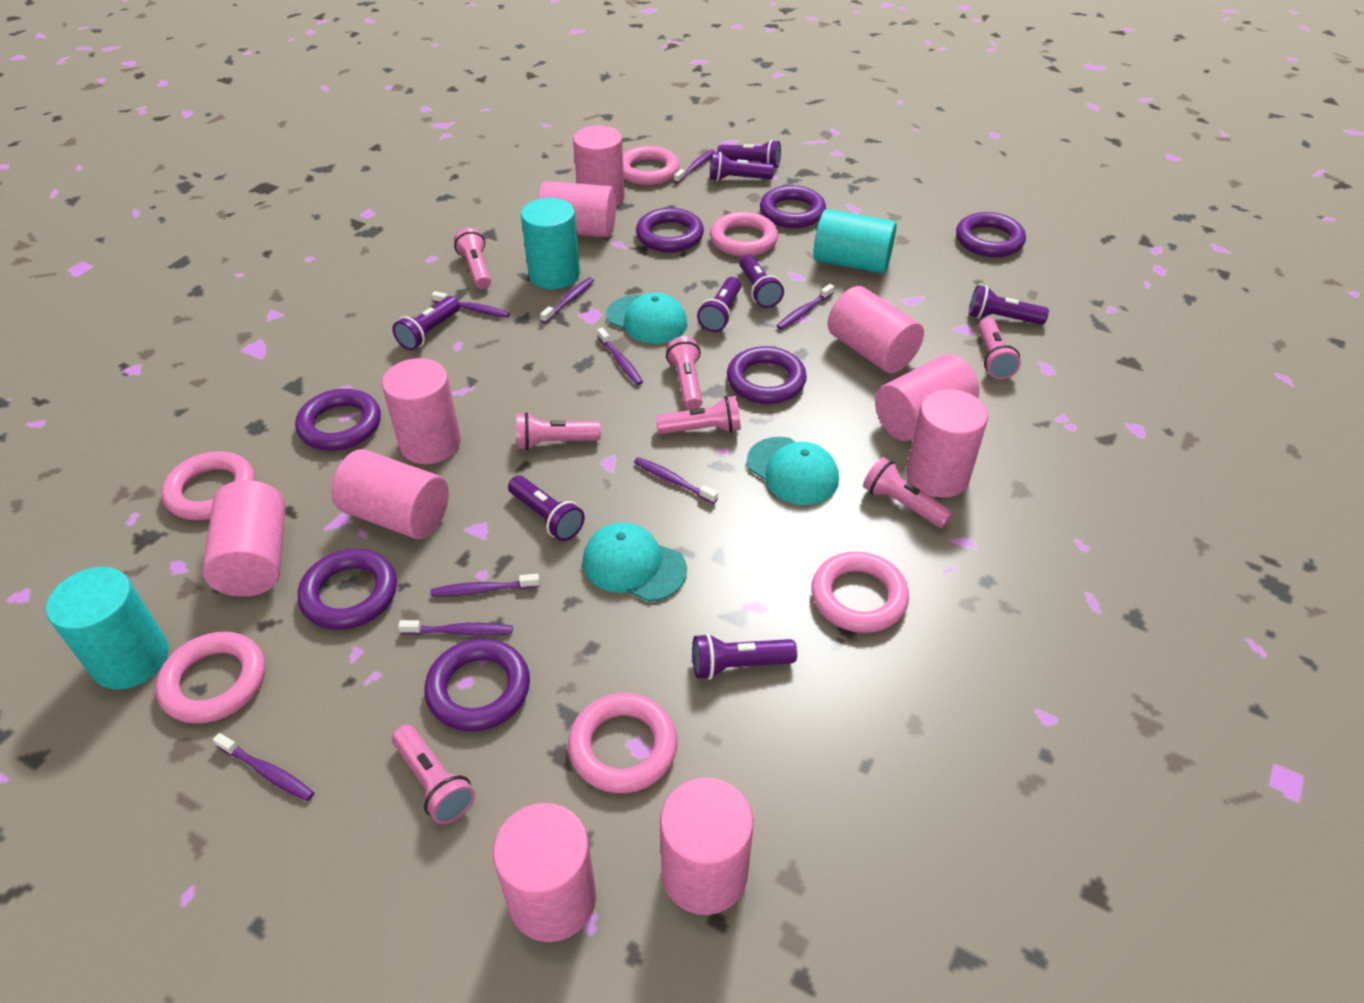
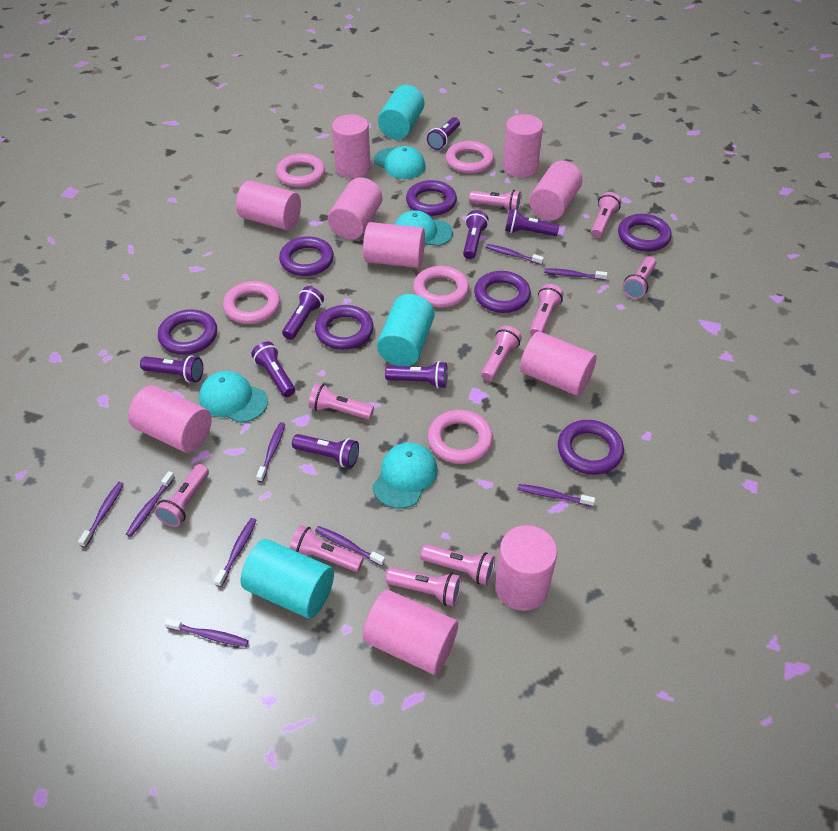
pink flashlight: [392,725,475,824] [454,228,491,289] [516,412,601,450] [656,396,741,434] [666,336,702,410] [863,457,953,528] [978,318,1021,379] = 7 -> [154,464,209,527] [290,525,364,572] [308,383,374,419] [385,567,461,606] [420,544,495,585] [469,190,521,212] [481,326,522,381] [530,284,564,336] [591,192,621,238] [623,256,656,299] = 10
pink ring: [155,632,265,724] [161,451,255,520] [568,693,677,793] [623,146,680,185] [710,212,778,257] [811,551,909,633] = 6 -> [223,281,280,324] [276,153,325,187] [413,266,469,308] [428,410,493,464] [446,141,494,174] = 5
turquoise cap: [583,522,687,602] [606,293,687,344] [747,437,839,505] = 3 -> [199,371,268,423] [373,443,437,509] [374,146,425,179] [394,210,453,246] = 4

